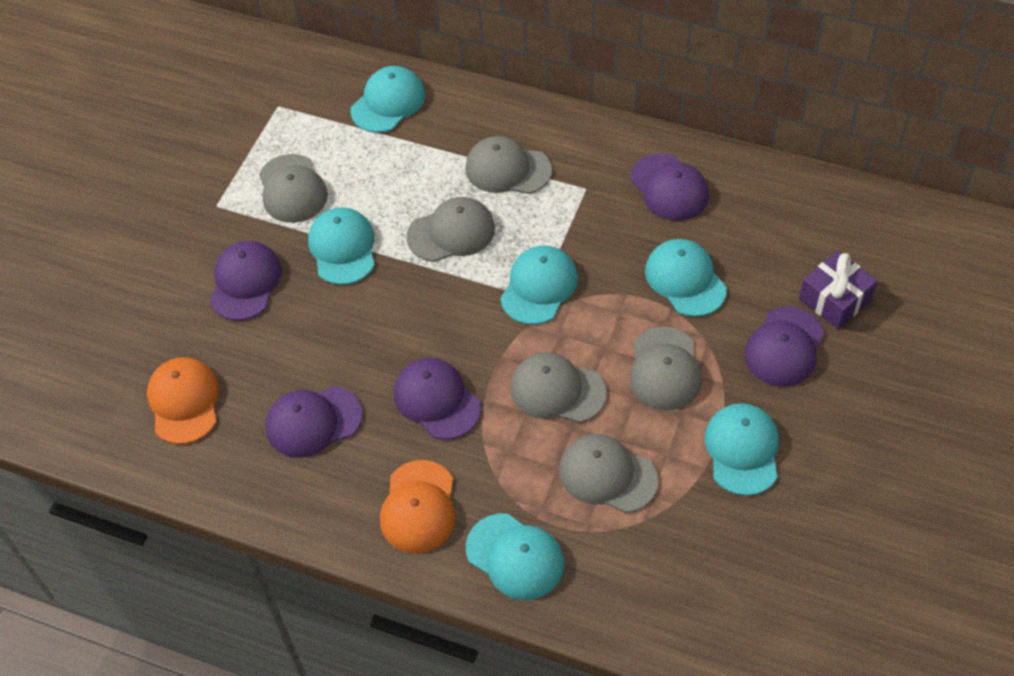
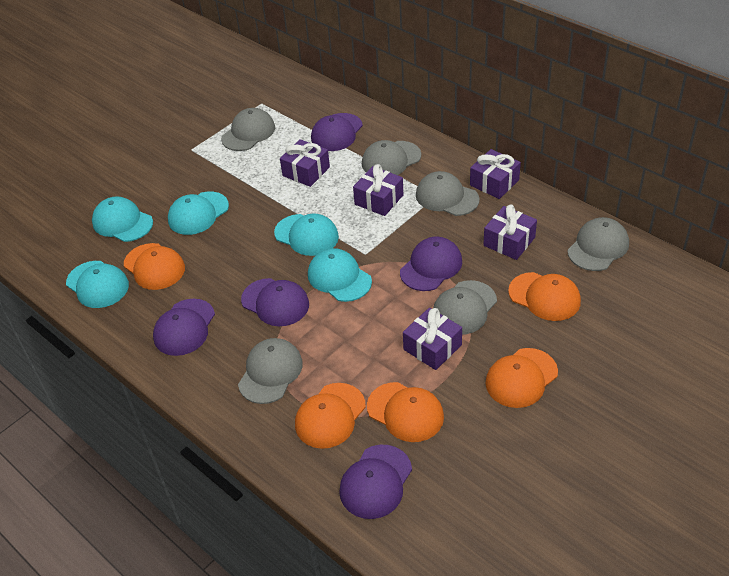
orange cap: [147,357,219,444] [380,460,456,554] = 2 -> [124,243,185,290] [295,383,366,449] [367,382,444,442] [485,348,558,408] [508,272,581,321] = 5
purple gift: [799,251,878,329] = 1 -> [280,139,330,187] [353,164,403,216] [403,308,462,370] [470,149,521,199] [483,205,537,260] = 5
turquoise cap: [308,207,375,285] [350,66,425,133] [466,513,564,600] [500,246,578,325] [645,239,727,317] [704,403,779,496] = 6 -> [66,261,129,308] [92,196,153,242] [168,192,229,235] [274,214,339,256] [308,248,372,302] = 5

